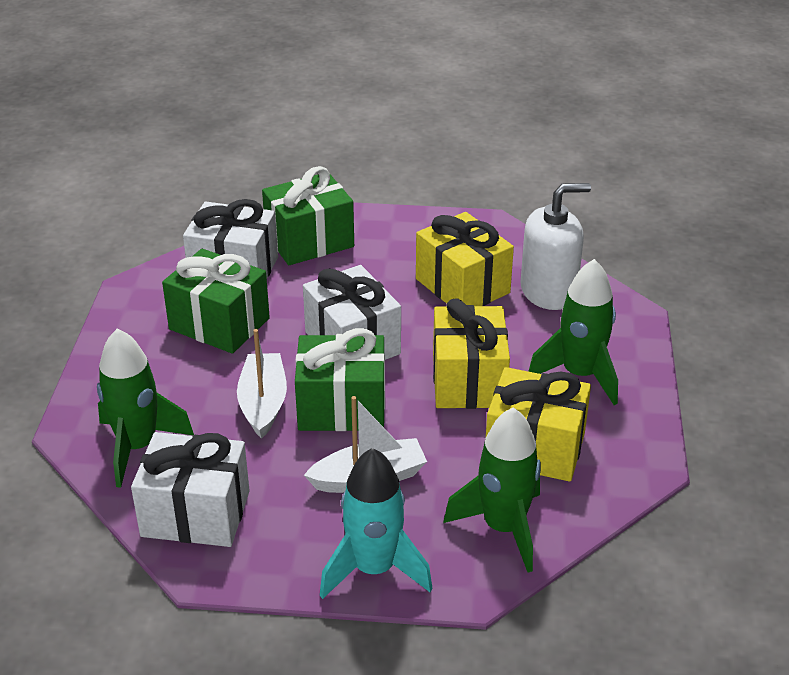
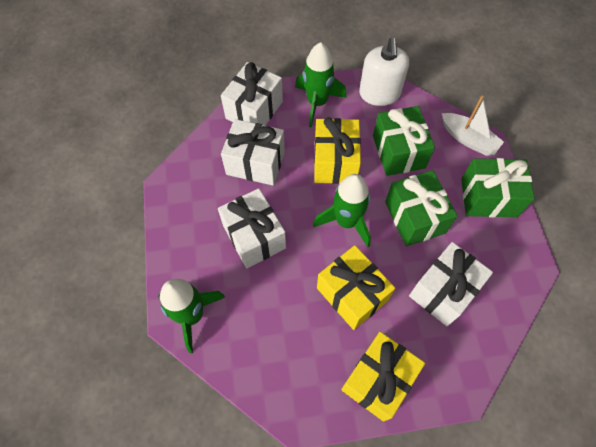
turquoise rocket: [320,448,433,599] = 1 -> none = 0
white boat: [237,329,287,439] [304,396,427,493] = 2 -> [442,96,504,156] = 1
white gift: [131,432,250,547] [183,199,278,278] [303,265,401,360] = 3 -> [218,188,286,268] [221,62,283,126] [221,119,285,186] [409,242,493,326] = 4

